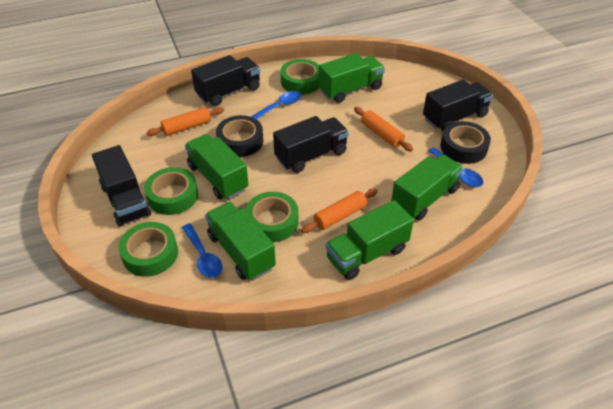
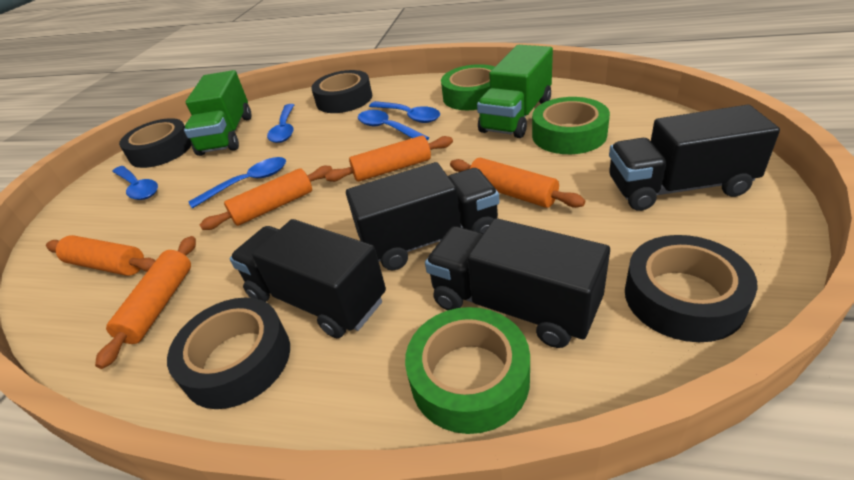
black tape: [216,115,263,157] [440,121,491,164] = 2 -> [119,118,191,168] [167,298,290,409] [311,70,372,113] [625,235,758,342] = 4
blue spoon: [182,223,223,278] [251,91,301,119] [428,148,483,187] = 3 -> [112,166,158,200] [188,157,286,209] [267,104,294,143] [358,110,429,140] [369,101,440,123] = 5
green tape: [118,222,178,277] [144,167,198,215] [245,192,298,242] [280,59,320,94] = 4 -> [405,307,530,434] [441,64,494,110] [532,97,610,154] = 3
green truck: [185,134,249,199] [205,202,276,281] [318,53,385,103] [325,200,414,280] [391,154,464,221] = 5 -> [184,70,251,156] [477,45,553,138] = 2
orange rolling pin: [146,107,224,136] [301,189,378,233] [354,107,413,152] = 3 -> [46,235,155,276] [95,236,196,369] [200,166,333,230] [325,136,453,182] [450,157,585,208] = 5

